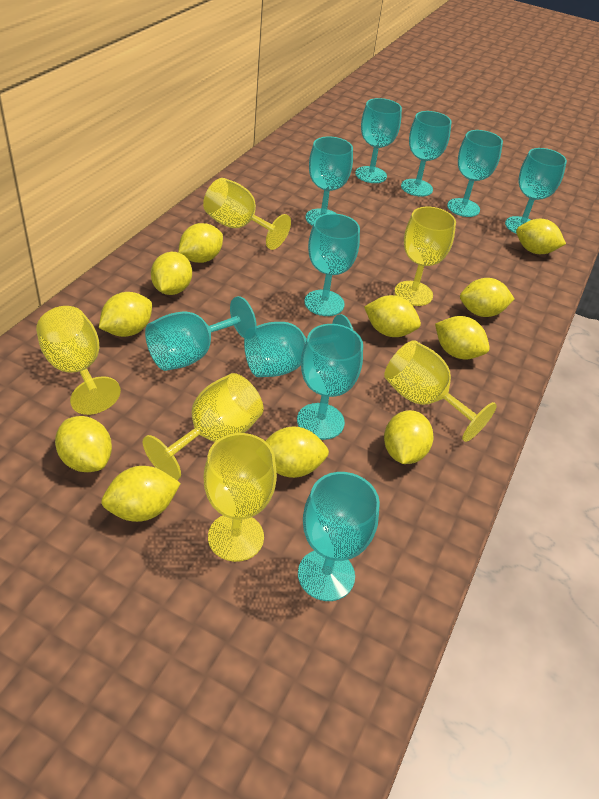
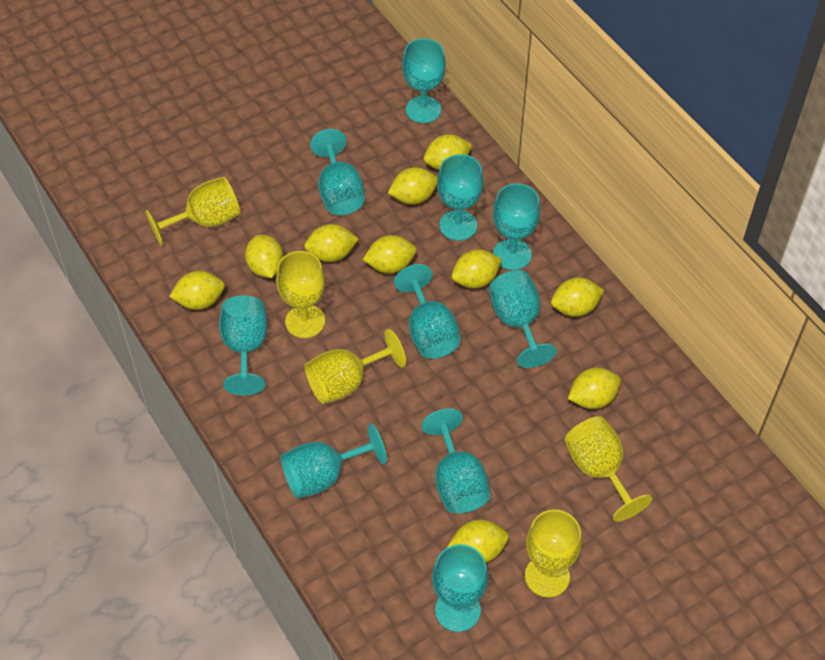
yellow goblet: [36,306,121,415] [143,373,263,480] [203,178,291,250] [204,433,277,562] [384,340,497,442] [394,207,456,306] = 6 -> [145,177,241,246] [276,251,325,338] [305,329,406,404] [525,510,582,597] [564,416,652,522] = 5
yellow lemon: [55,416,112,472] [99,292,152,337] [101,466,181,522] [151,252,192,295] [178,223,223,263] [266,426,329,478] [364,295,421,337] [384,410,433,464] [435,316,490,359] [460,278,515,317] [516,219,566,254] = 11 -> [169,271,225,310] [245,235,284,278] [304,224,359,262] [363,235,417,273] [388,167,437,205] [424,134,472,170] [447,519,509,563] [452,249,502,289] [551,278,604,317] [568,368,621,409] = 10

